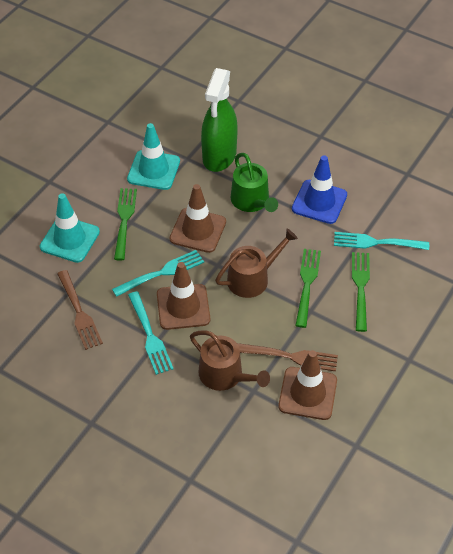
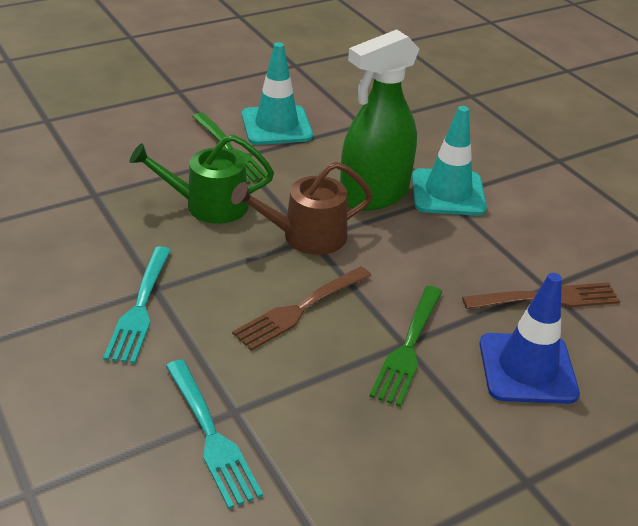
brown traffic cone: [157,262,210,330] [170,184,226,253] [278,350,337,420] = 3 -> none = 0
brown watering can: [190,331,270,391] [215,229,298,298] = 2 -> [231,162,373,255] = 1
green fork: [114,188,137,260] [295,249,321,328] [352,252,370,332] = 3 -> [192,113,268,184] [369,286,442,407] = 2
turquoise fork: [112,250,204,297] [128,291,174,375] [334,232,429,250] = 3 -> [103,246,171,364] [166,359,263,509] = 2

